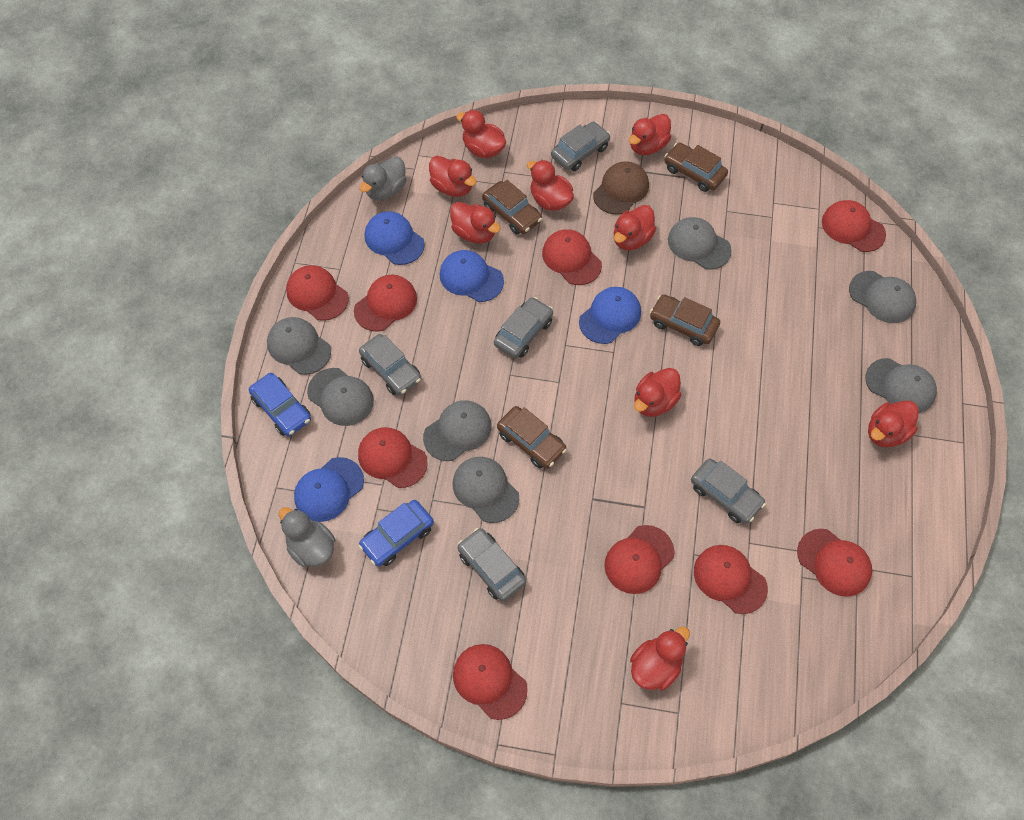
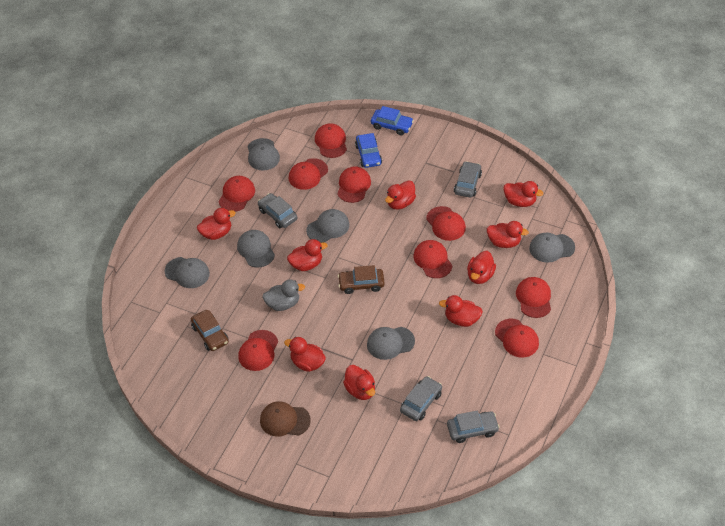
blue cap: [294,457,364,522] [365,211,425,265] [439,250,504,302] [579,287,641,344] = 4 -> none = 0
brown car: [482,180,542,235] [497,406,567,469] [650,294,720,346] [664,142,728,192] = 4 -> [191,310,229,351] [338,265,385,294] = 2
grey cap: [267,317,331,375] [307,368,374,426] [423,400,492,461] [453,457,519,523] [668,217,732,270] [849,271,916,323] [865,358,937,414] = 7 -> [164,257,210,288] [237,230,275,268] [247,138,280,170] [306,209,349,243] [367,327,415,360] [529,233,575,262] = 6
grey car: [359,334,421,396] [458,528,526,601] [494,297,553,358] [551,122,610,171] [691,458,766,524] = 5 -> [258,193,298,228] [400,376,442,421] [447,410,500,443] [454,161,482,198] = 4
grey duck: [279,507,335,567] [360,156,407,200] = 2 -> [262,279,305,311] = 1

